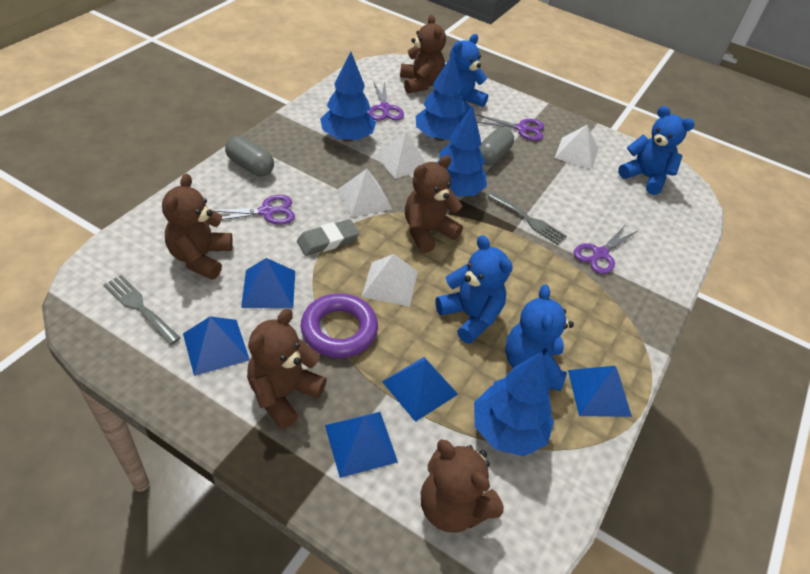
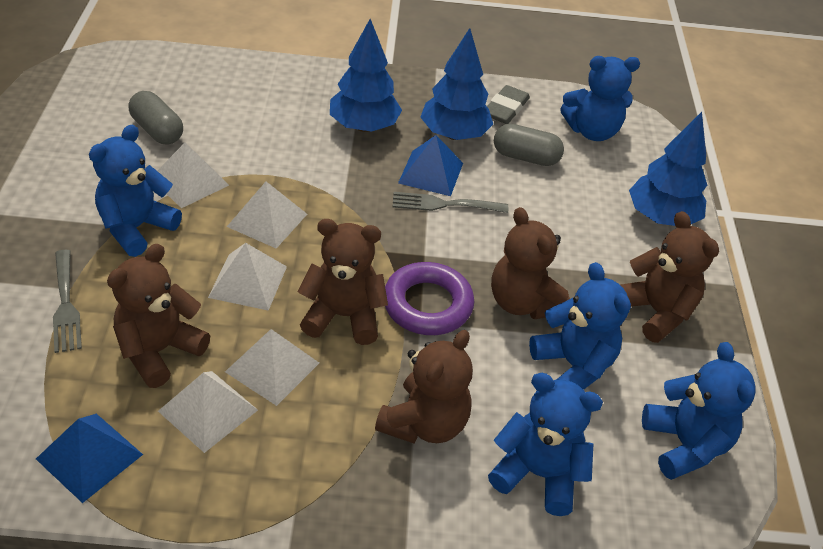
blue pyramid: [183,316,250,376] [241,258,295,308] [325,412,398,478] [382,357,458,422] [568,366,632,417] = 5 -> [36,414,143,503] [398,135,463,196] = 2
blue teddy bear: [435,235,513,344] [450,34,488,117] [505,285,574,391] [618,106,695,195] = 4 -> [89,125,182,257] [488,373,603,516] [529,262,631,390] [560,56,640,141] [642,342,756,480] = 5
blue tree: [320,52,376,142] [416,53,465,141] [437,106,487,196] [474,352,554,456] = 4 -> [330,19,402,132] [420,28,493,140] [629,112,707,226] = 3
purple scissors: [213,195,295,225] [369,81,404,121] [476,114,544,141] [574,226,638,274] = 4 -> none = 0
white pyramid: [338,169,392,217] [362,254,418,307] [375,132,426,179] [555,125,598,169] = 4 -> [157,142,229,208] [158,371,258,453] [208,243,287,311] [225,329,319,406] [227,181,307,248] = 5

